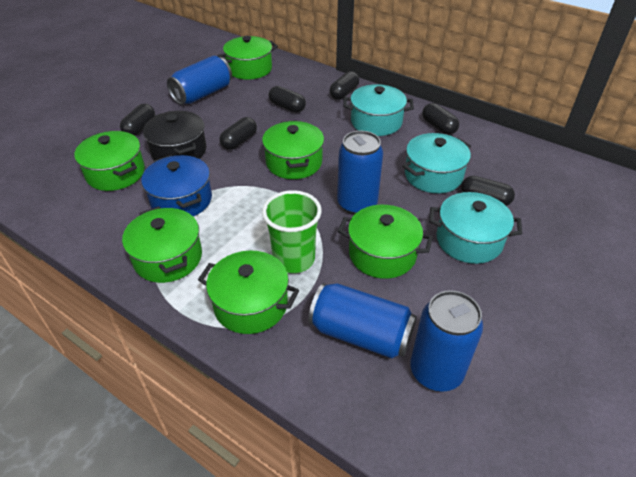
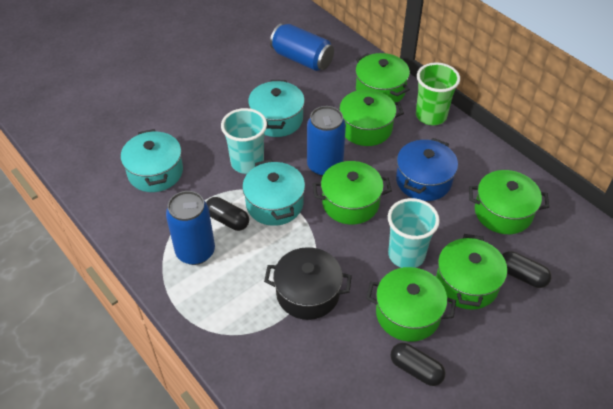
black capsule: [120,104,155,136] [220,117,257,150] [268,86,306,113] [330,71,359,100] [422,103,459,135] [461,176,515,206] = 6 -> [206,197,249,231] [391,343,445,386] [502,251,551,288] = 3
blue can: [167,56,232,105] [308,283,417,359] [337,131,383,215] [410,290,483,392] = 4 -> [166,191,215,265] [270,23,334,71] [307,106,346,177] = 3
turquoise cup: none = 0 -> [221,108,267,174] [388,198,440,268] = 2

